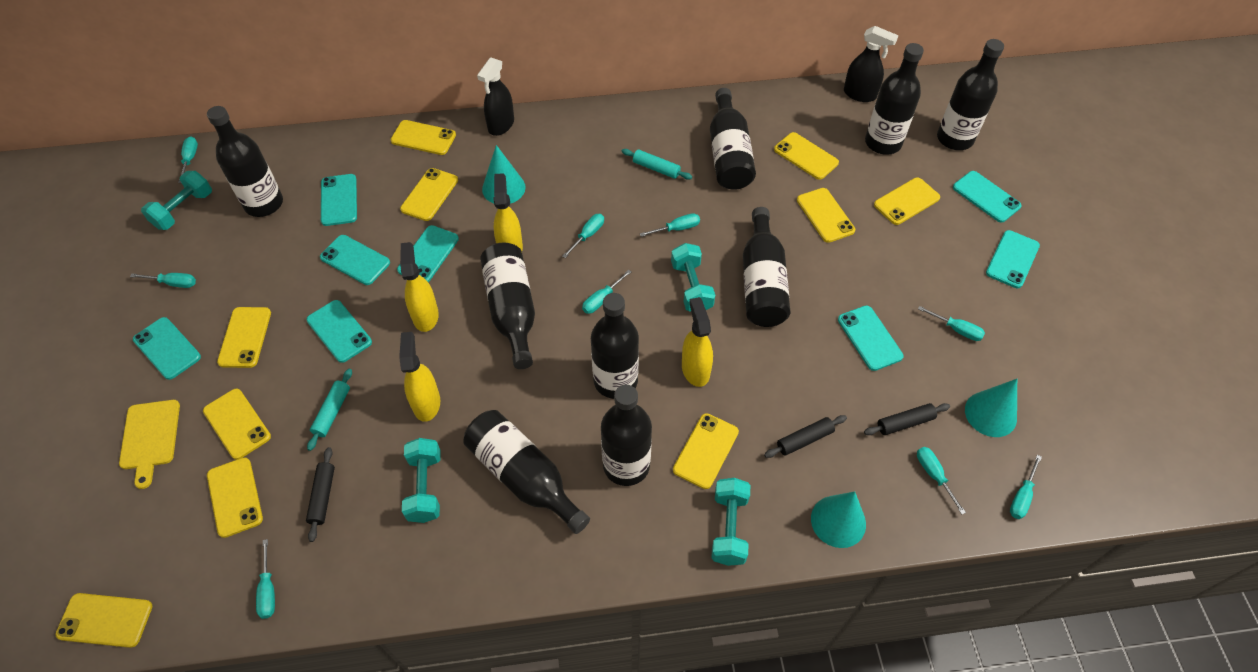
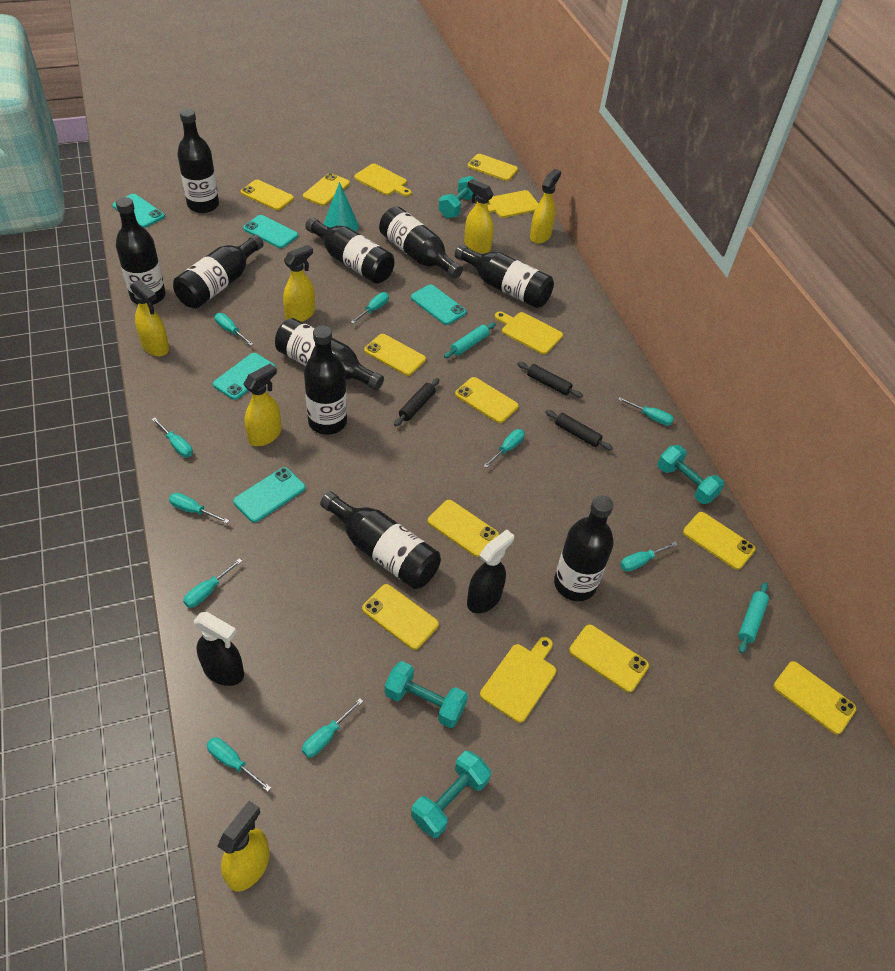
black bottle: [207,106,283,217] [463,410,590,534] [480,243,535,369] [591,293,639,399] [601,385,652,486] [710,88,756,190] [743,207,791,327] [865,43,924,155] [937,39,1004,150] = 9 -> [116,197,166,305] [173,235,264,309] [177,109,219,213] [275,318,384,390] [304,325,347,435] [305,217,394,284] [320,491,441,589] [379,206,463,279] [455,245,554,308] [554,495,614,601] = 10
turquoise cone: [482,145,526,204] [811,491,866,548] [965,379,1017,437] = 3 -> [323,182,359,232] = 1
turquoise phone: [133,317,201,380] [306,300,372,363] [320,235,390,285] [321,174,357,226] [397,225,459,282] [838,306,904,371] [953,171,1022,222] [986,230,1040,288] = 8 -> [112,194,165,228] [213,353,276,400] [233,467,305,523] [243,215,298,248] [411,284,466,325] = 5
turquoise screwdriver: [130,273,196,288] [178,136,198,183] [256,539,275,619] [562,214,604,258] [582,270,631,314] [640,213,700,237] [917,447,966,514] [918,306,985,341] [1010,455,1042,519] = 9 -> [152,418,193,457] [169,493,229,524] [183,558,242,608] [207,737,271,792] [215,313,253,346] [302,698,363,758] [351,292,389,324] [484,429,525,468] [618,397,674,426] [620,542,678,572] = 10
yellow cutting board: [119,400,180,489] = 1 -> [354,164,411,196] [480,637,556,723] [488,190,538,218] [495,311,563,354] = 4
yellow spray bottle: [399,332,440,422] [400,242,439,332] [493,173,523,251] [682,297,713,387] = 4 -> [130,280,169,356] [217,801,270,892] [244,364,281,446] [283,245,315,322] [464,179,494,254] [530,169,561,244] = 6

